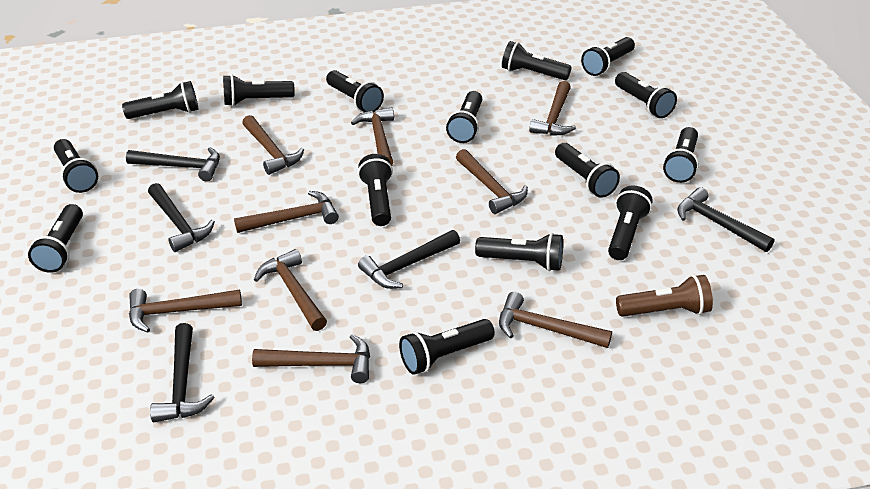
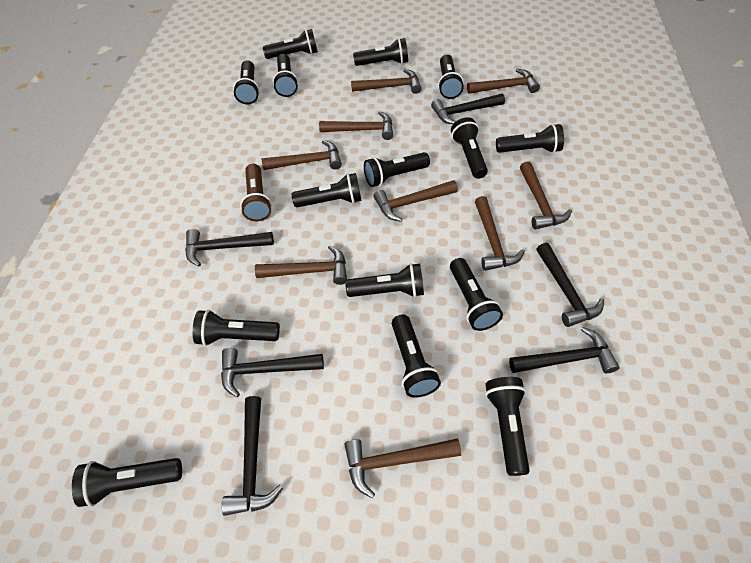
black hammer: [126,147,220,181] [148,183,215,252] [150,323,215,422] [358,230,460,289] [677,187,775,252] = 5 -> [185,229,274,267] [221,348,324,397] [221,396,283,516] [431,94,505,124] [509,327,619,373] [536,243,604,327] = 6

